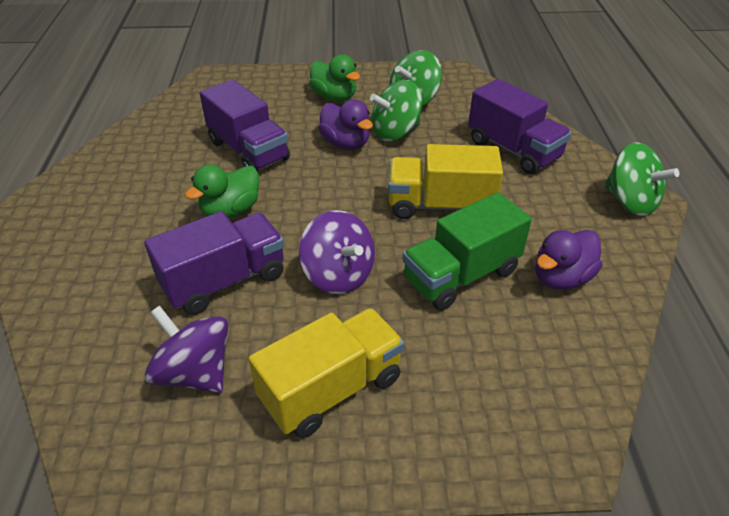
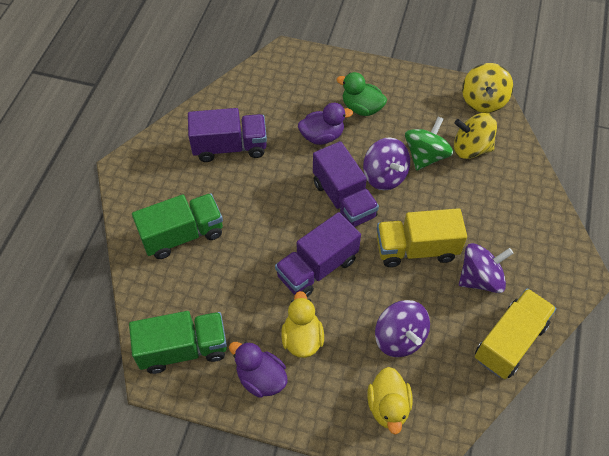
green duck: [185,164,259,218] [309,54,360,102] = 2 -> [337,72,387,116] = 1
green spinning top: [370,80,422,141] [390,50,442,107] [604,142,679,216] = 3 -> [405,116,453,171] = 1
green truck: [402,192,532,311] = 1 -> [129,311,227,374] [132,193,223,259] = 2
purple spinning top: [145,306,228,393] [299,210,375,294] = 2 -> [363,137,410,191] [375,300,430,357] [459,243,513,293] = 3
yellow duck: none = 0 -> [281,291,324,358] [367,367,413,435] = 2
yellow spinning top: none = 0 -> [454,113,497,159] [462,63,513,113] = 2

